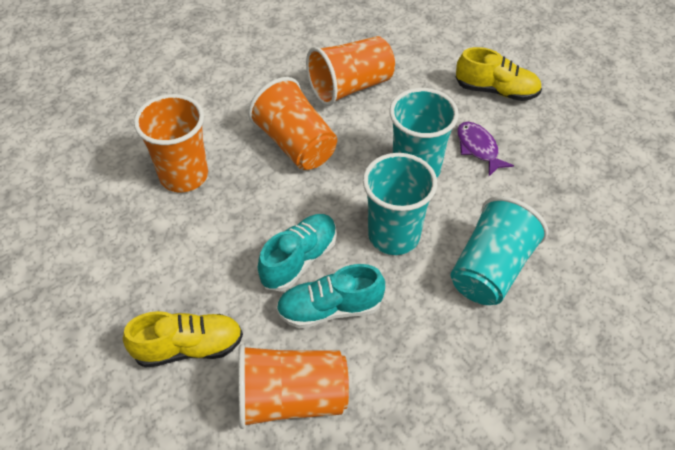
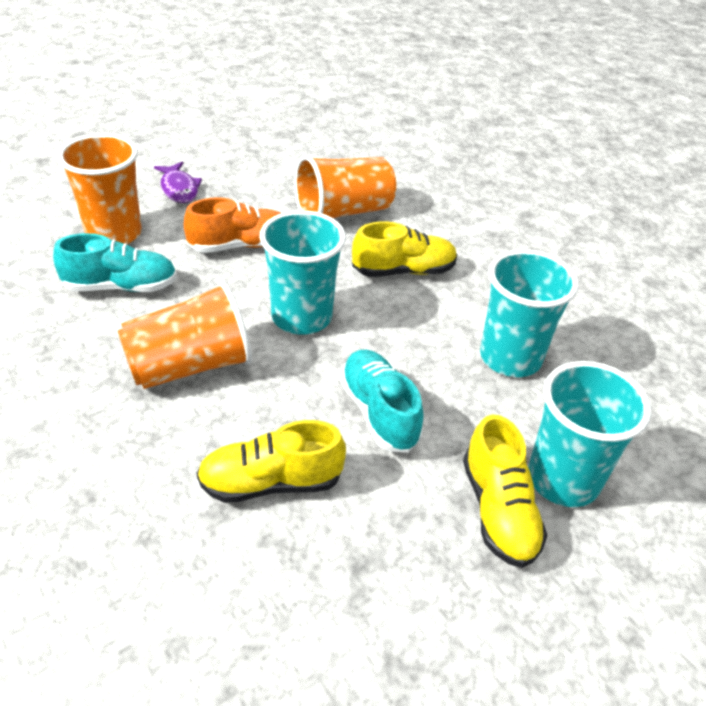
orange cup: [134,94,208,192] [238,344,349,429] [248,77,337,170] [306,36,395,106] = 4 -> [58,134,142,244] [118,282,252,389] [294,155,396,218] = 3
orange shoe: none = 0 -> [184,197,281,253] = 1
yellow shoe: [123,311,243,368] [456,47,542,101] = 2 -> [197,420,346,503] [352,221,457,277] [463,415,547,568] = 3

